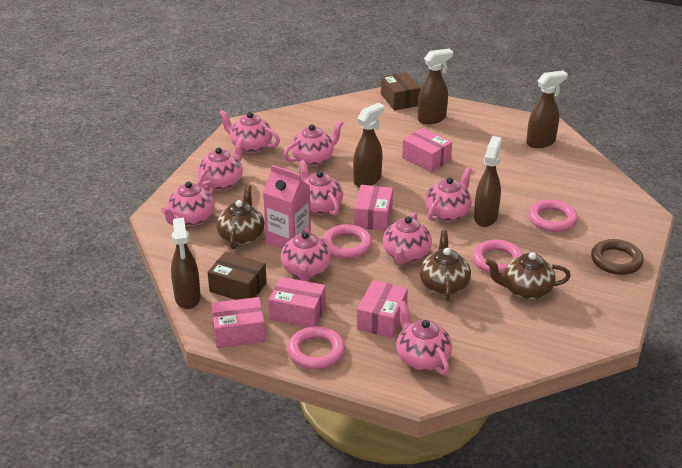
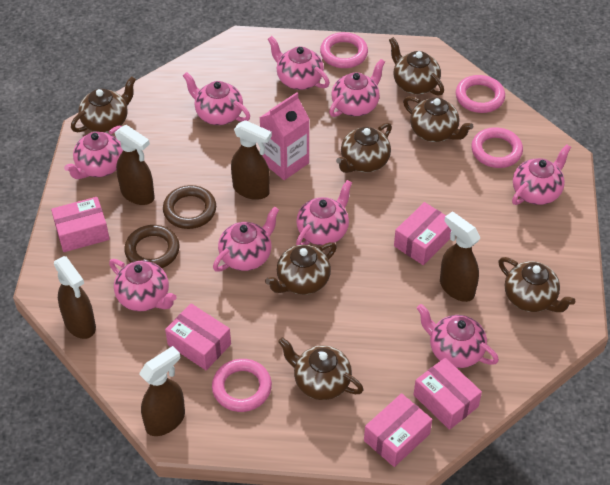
brown box: [208,252,267,300] [381,72,421,110] = 2 -> none = 0
brown ring: [591,239,644,275] = 1 -> [124,225,180,268] [163,185,216,229] = 2
brown teapot: [216,185,265,249] [420,230,471,301] [485,252,571,300] = 3 -> [71,76,136,133] [265,242,337,295] [278,337,364,400] [336,123,392,173] [389,37,444,96] [403,96,474,142] [499,257,576,312] = 7

